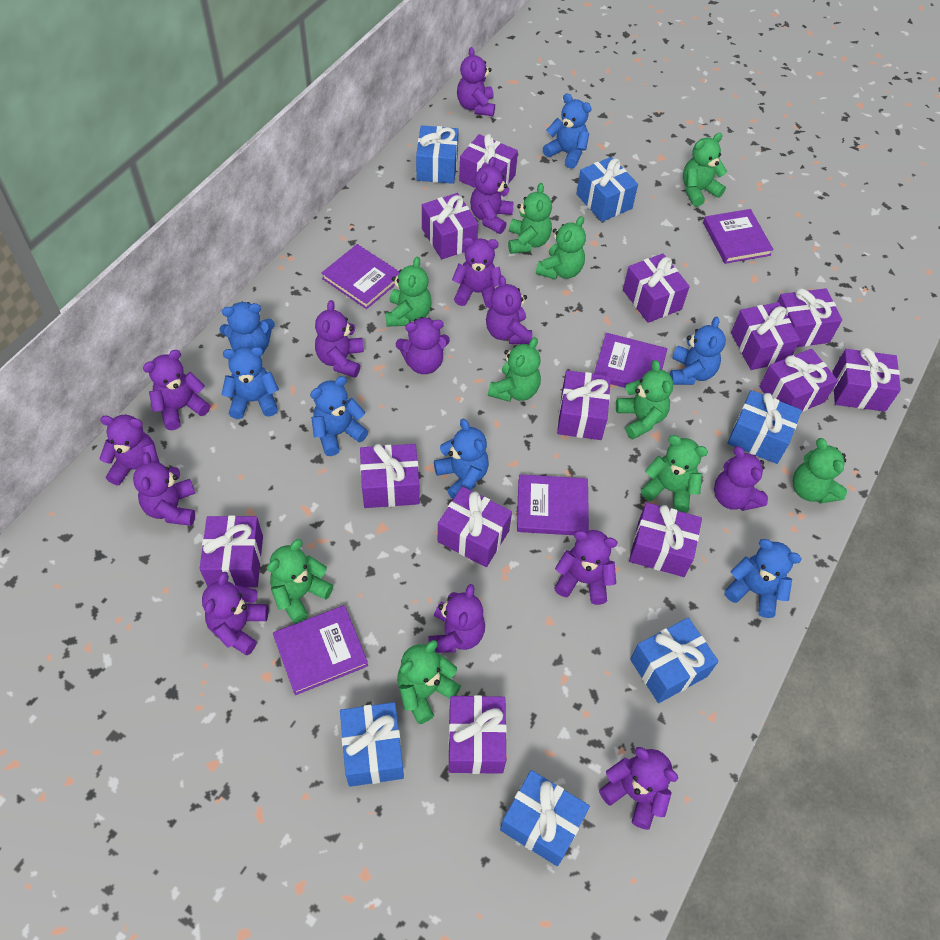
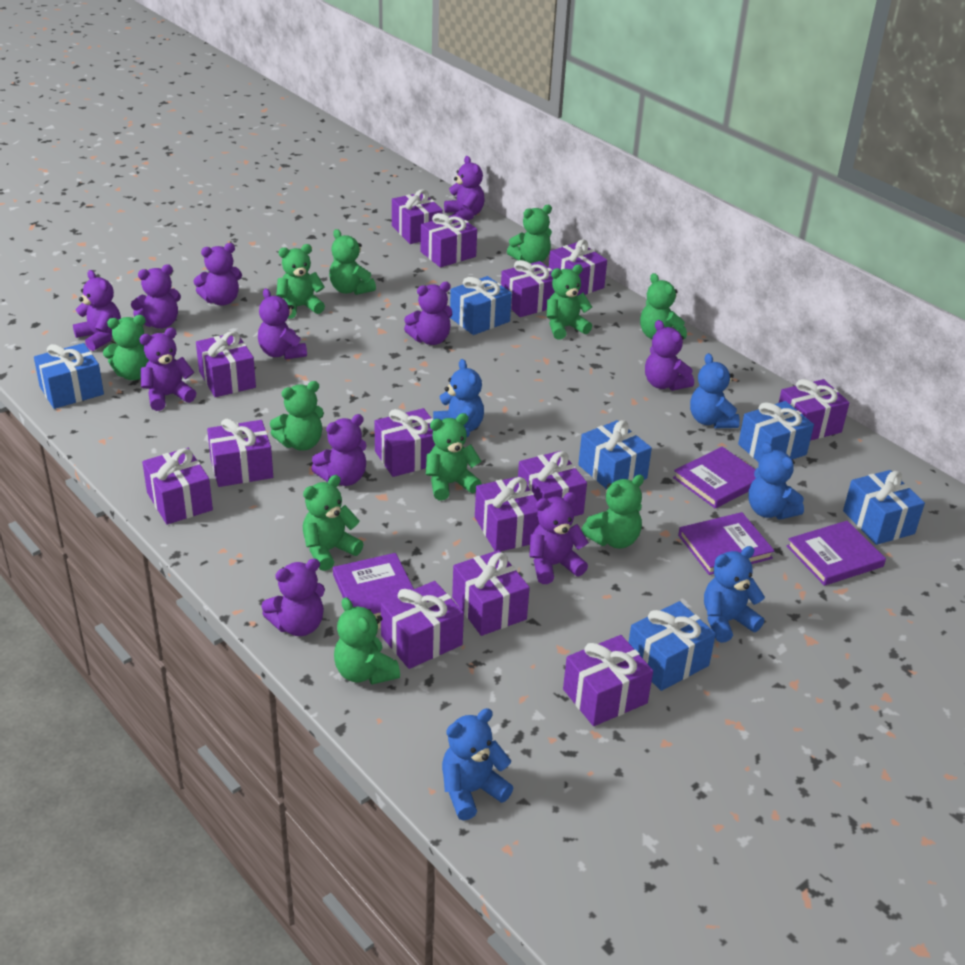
blue teddy bear: [220,301,275,353] [221,347,279,419] [310,376,368,456] [434,419,489,499] [543,93,592,169] [670,317,726,385] [725,539,802,618] = 7 -> [433,359,484,437] [442,708,513,820] [690,353,740,428] [704,546,765,643] [749,442,804,520] = 5
green teddy bear: [267,539,333,624] [386,257,432,327] [397,640,461,724] [488,337,541,402] [508,183,552,254] [536,216,586,280] [616,360,673,439] [641,435,708,513] [683,133,727,207] [793,438,847,503] = 10 -> [103,315,149,380] [270,381,324,451] [276,244,325,319] [303,475,364,571] [329,229,376,295] [334,597,400,685] [426,413,482,500] [507,205,552,263] [547,264,592,340] [581,475,644,549] [640,273,687,339] = 11
purple book: [273,605,368,695] [321,244,399,309] [517,474,589,535] [594,333,667,388] [703,209,774,264] = 5 -> [333,553,414,617] [673,447,756,509] [678,512,774,575] [787,521,886,586] = 4
purple gift: [199,515,263,587] [360,444,420,508] [422,193,478,259] [438,486,512,567] [448,695,507,774] [459,134,518,188] [557,370,611,440] [623,254,690,323] [629,502,702,577] [731,302,800,370] [759,349,838,412] [777,288,842,347] [833,348,901,412] = 13 -> [142,448,213,525] [196,331,256,397] [207,418,273,487] [374,408,435,477] [381,581,464,669] [392,189,443,244] [421,213,477,267] [452,550,530,636] [475,476,540,551] [501,260,555,317] [518,451,587,516] [549,239,607,296] [563,635,653,726] [779,379,850,441] = 14
purple teddy bear: [99,415,160,485] [133,452,195,526] [143,350,210,430] [202,571,268,656] [315,300,364,378] [396,317,450,374] [428,584,485,653] [452,237,501,308] [457,47,495,116] [470,157,514,234] [486,275,532,344] [554,530,618,605] [599,747,678,830] [714,446,768,511] = 14 -> [73,270,121,351] [131,264,181,329] [139,328,196,411] [193,243,242,306] [258,288,307,359] [261,559,325,636] [311,414,367,486] [404,282,452,345] [444,156,484,221] [529,492,589,584] [645,320,694,391] = 11

